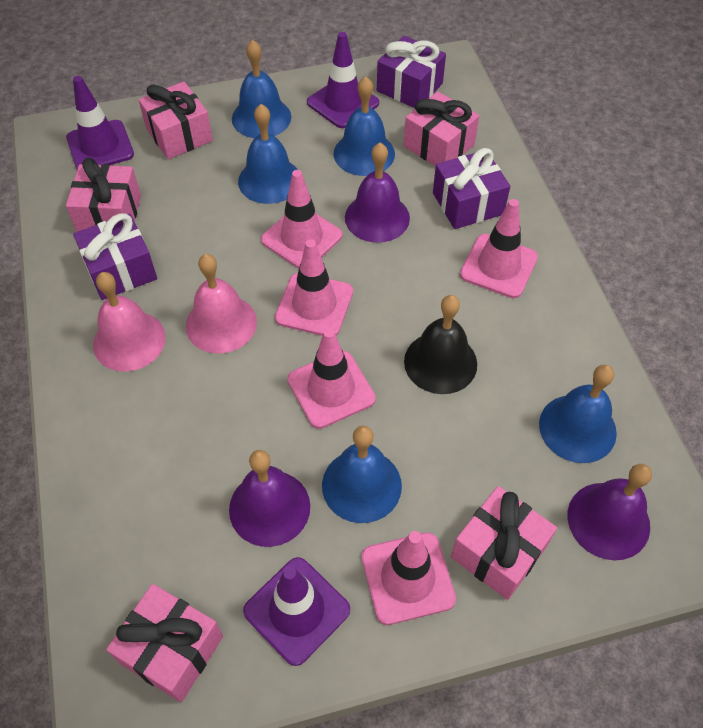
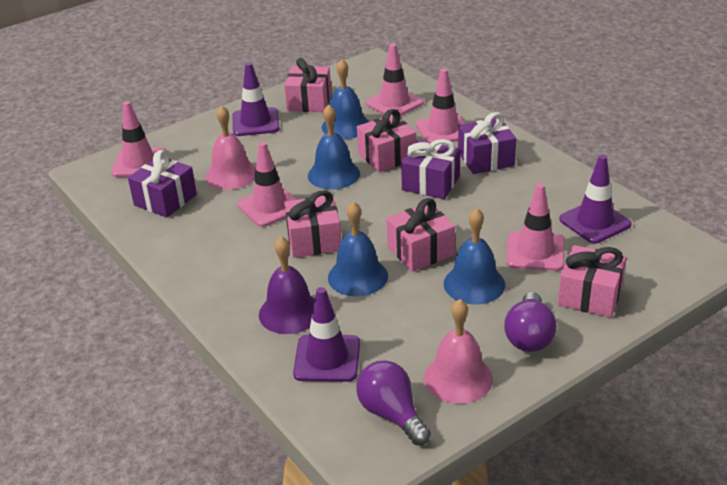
black bell: [404,295,477,394] = 1 -> none = 0
blue bell: [232,40,291,138] [238,104,298,204] [322,426,402,523] [334,76,395,176] [539,365,617,463] = 5 -> [308,105,360,190] [322,59,369,139] [328,201,388,296] [444,208,505,305] = 4
purple bell: [229,450,310,547] [345,143,410,243] [568,464,652,560] = 3 -> [259,236,315,334] = 1
purple light bulb: none = 0 -> [357,360,431,445] [504,292,557,352] = 2

